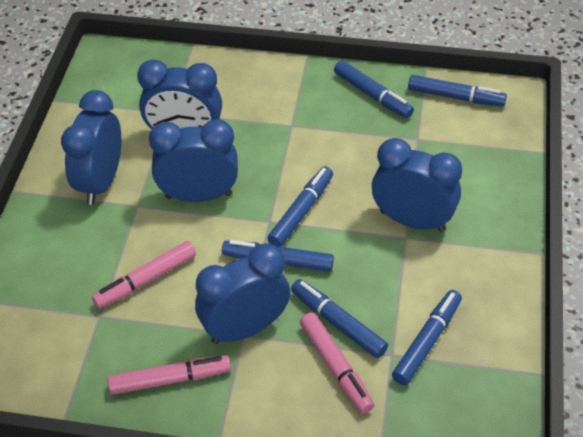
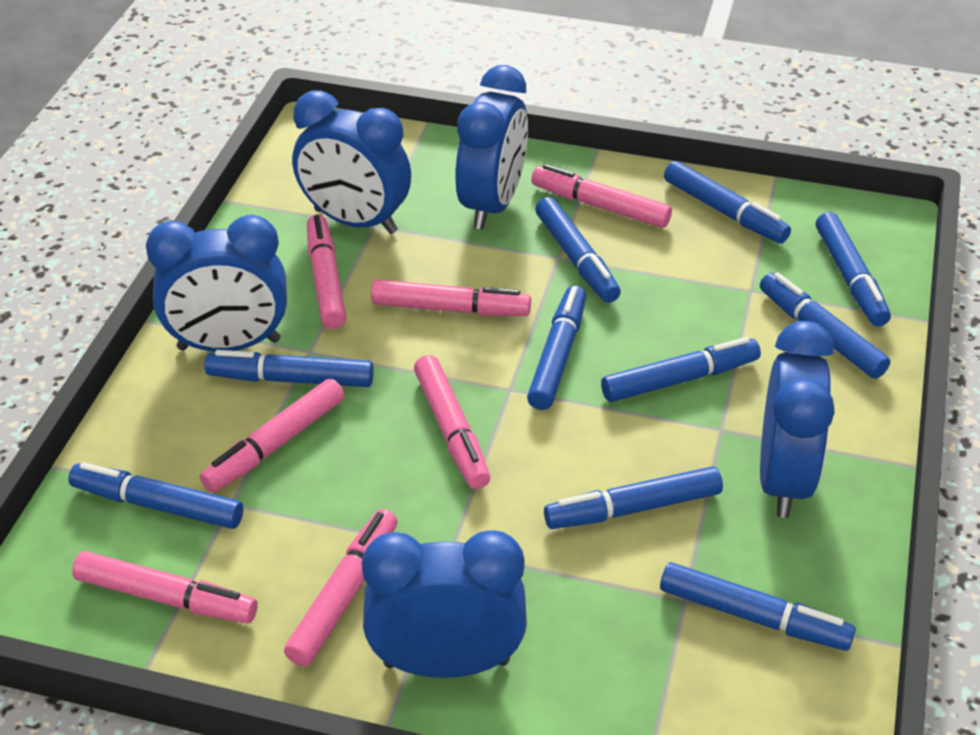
blue marker: [222,240,334,272] [267,166,333,247] [291,279,388,358] [334,60,414,118] [392,290,462,385] [408,75,507,107] = 6 -> [68,462,243,529] [204,350,374,387] [527,285,586,410] [535,197,621,303] [544,466,723,529] [601,337,761,402] [660,562,856,651] [664,161,791,243] [760,272,890,379] [816,212,891,326] = 10
pink marker: [92,241,196,309] [108,355,231,395] [300,312,374,414] = 3 -> [72,551,258,624] [200,379,345,493] [284,509,398,666] [307,215,347,329] [371,279,531,316] [414,355,490,489] [531,164,672,228] = 7

